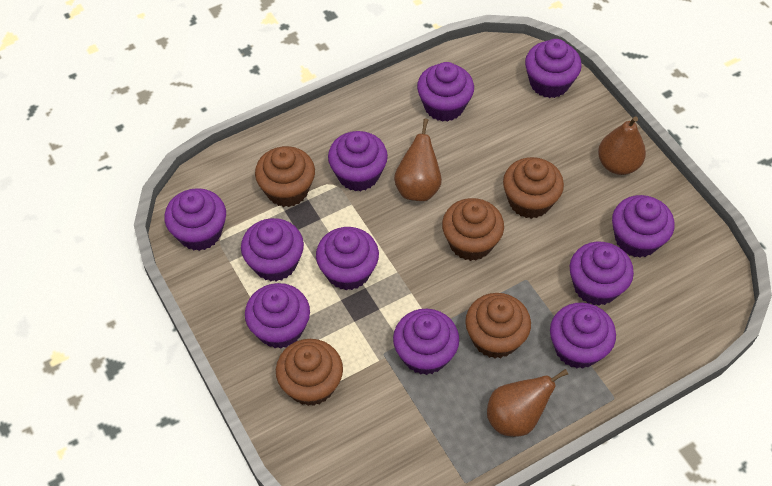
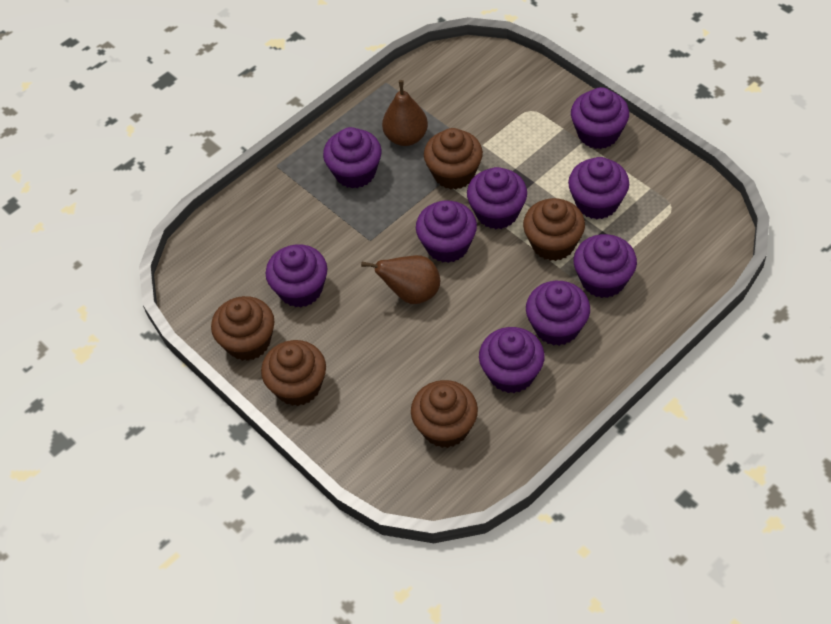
brown pear: [394,119,442,201] [487,369,568,437] [598,117,646,175] = 3 -> [361,255,440,304] [382,80,428,146] = 2
purple cupcake: [164,188,226,251] [241,218,304,282] [245,283,310,349] [316,227,379,290] [328,131,388,191] [393,309,459,375] [417,62,474,122] [525,39,582,98] [550,303,616,369] [570,242,634,306] [612,195,675,258] = 11 -> [265,244,327,307] [323,127,382,188] [416,200,477,263] [467,167,527,229] [479,327,545,393] [526,281,590,346] [568,157,629,219] [571,87,629,149] [574,234,637,298] = 9

